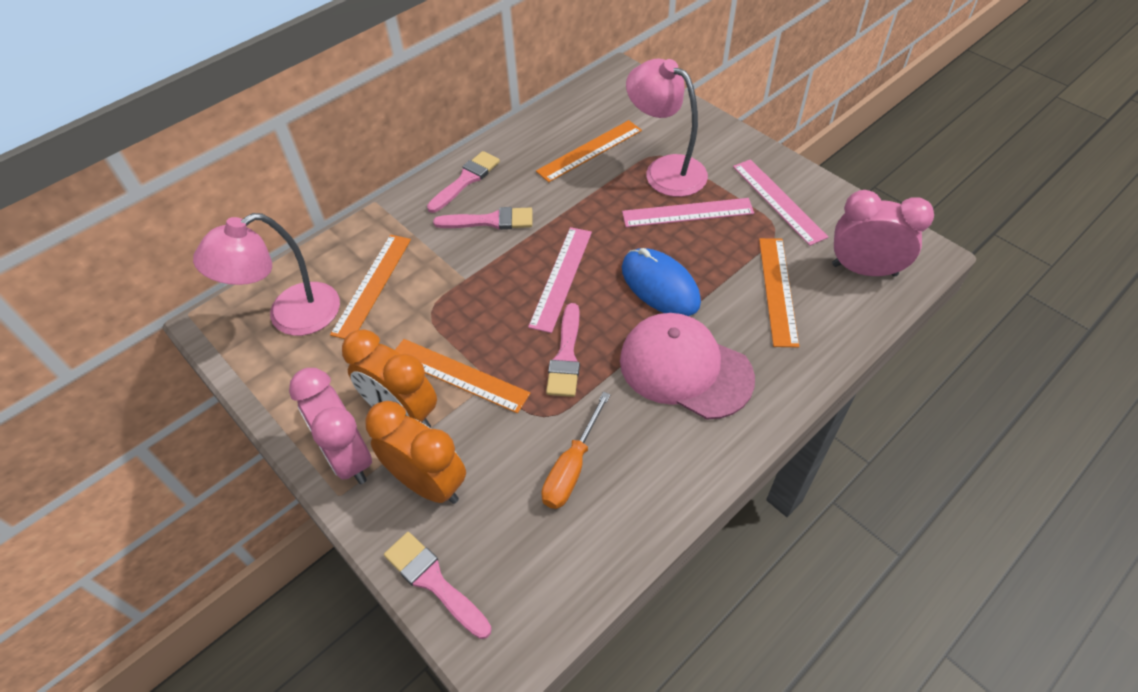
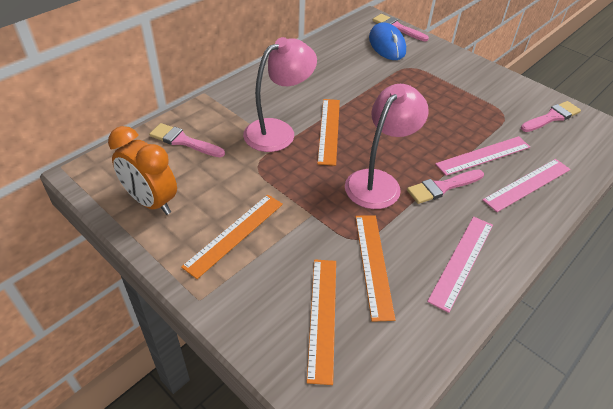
orange clock: [342,329,437,428] [365,401,466,504] = 2 -> [108,126,177,215] = 1
orange screwdriver: [541,392,611,509] = 1 -> none = 0
pink cap: [620,313,755,419] = 1 -> none = 0
pink clock: [289,368,372,484] [832,190,934,277] = 2 -> none = 0

